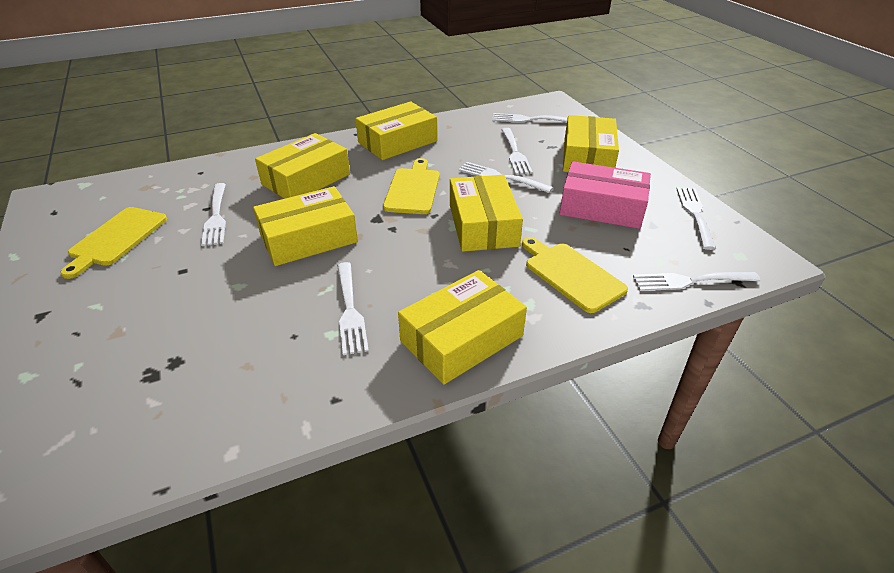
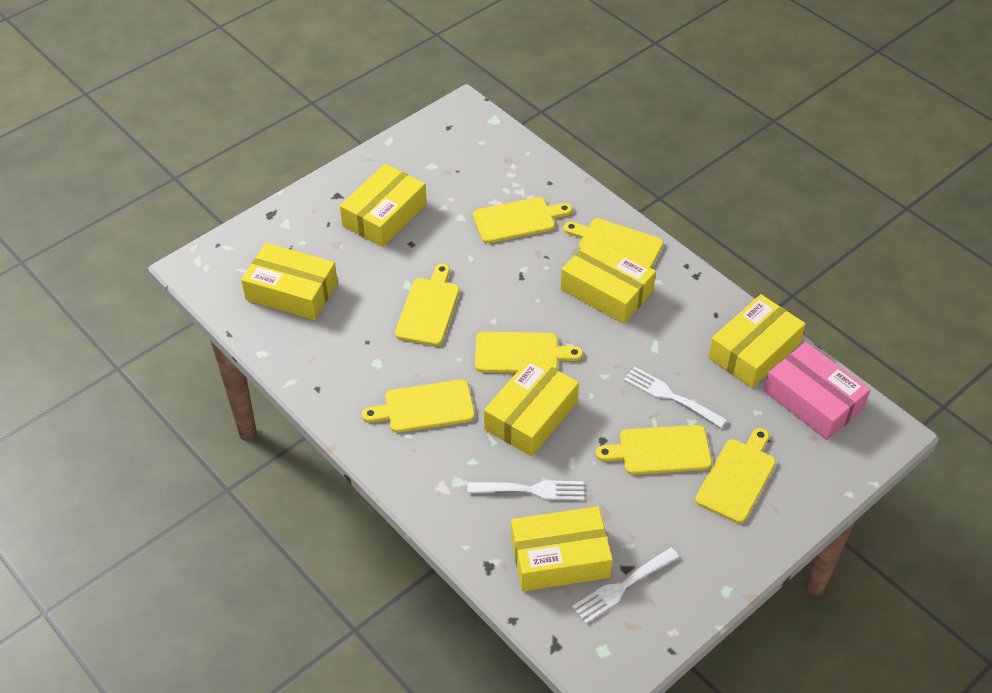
white fork: [201,183,226,246] [337,262,369,355] [459,162,553,193] [492,113,568,123] [501,128,533,175] [633,272,760,291] [676,187,716,250] = 7 -> [467,480,584,500] [572,548,679,624] [624,366,727,428] = 3
yellow cutting board: [60,207,167,279] [383,158,440,214] [522,237,628,313] = 3 -> [362,380,475,433] [395,264,460,346] [473,197,572,243] [475,331,583,373] [563,218,664,268] [596,425,712,475] [695,428,776,523] = 7

